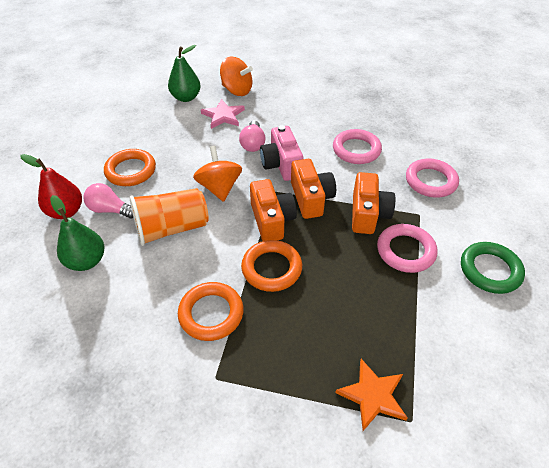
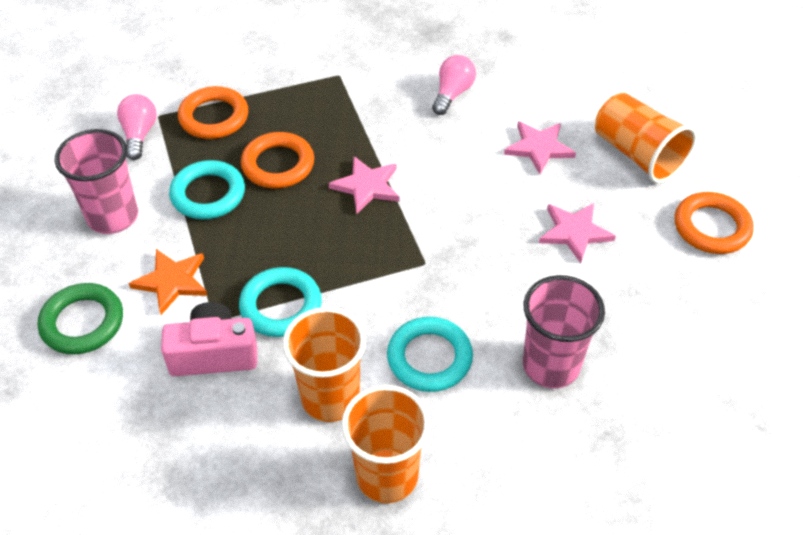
green pear: [50,195,104,271] [168,45,201,102] = 2 -> none = 0
orange camera: [250,179,297,241] [291,159,336,219] [352,172,395,234] = 3 -> none = 0
orange cup: [130,188,209,246] = 1 -> [283,307,366,422] [342,385,430,503] [595,93,697,183] = 3
orange spinning top: [193,146,242,202] [220,56,253,96] = 2 -> none = 0
pink cup: none = 0 -> [55,129,138,234] [523,275,605,388] = 2
pink ring: [333,129,382,164] [377,224,438,273] [406,159,459,198] = 3 -> none = 0
pink star: [201,99,245,129] = 1 -> [328,156,399,214] [504,121,576,174] [539,203,616,263] = 3
red pear: [20,154,82,219] = 1 -> none = 0
turquoise ring: none = 0 -> [169,160,245,219] [239,267,322,337] [387,317,473,392] = 3

